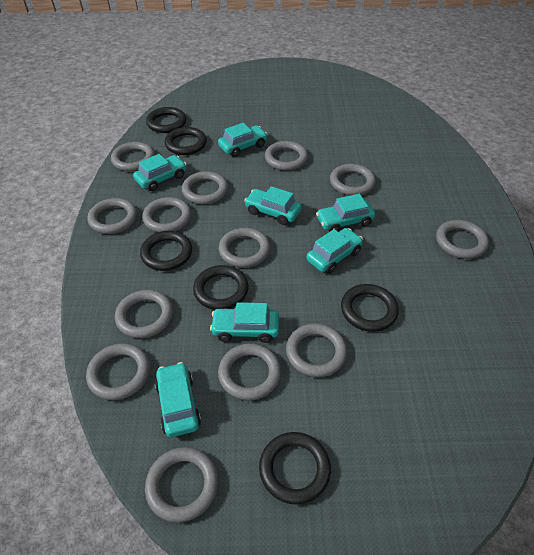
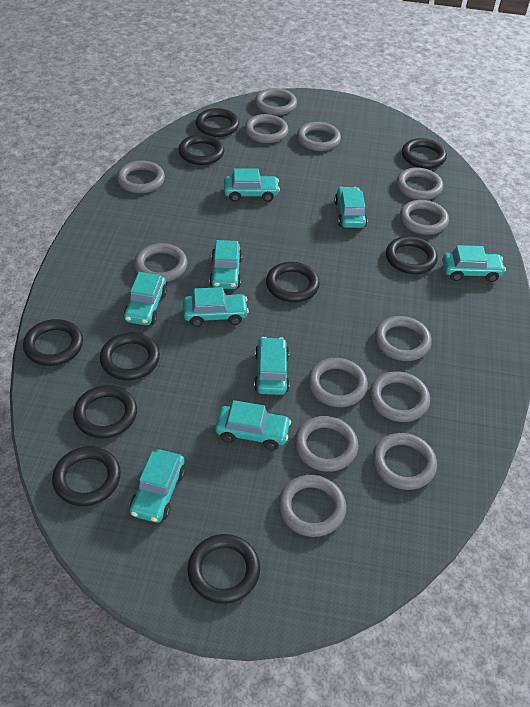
black ring: [140,231,192,271] [146,107,186,133] [165,127,207,155] [193,265,249,310] [259,432,331,504] [341,284,399,332] = 6 -> [23,319,83,366] [52,446,121,506] [73,385,137,438] [100,333,160,380] [179,134,224,165] [187,534,260,604] [196,108,239,137] [266,262,320,302] [386,236,438,274] [402,138,447,169] = 10
turquoise car: [133,154,187,191] [155,362,201,437] [210,302,279,343] [218,123,268,157] [244,186,302,225] [307,228,363,274] [316,194,375,232] = 7 -> [123,272,167,325] [130,450,186,523] [183,287,249,327] [209,240,242,289] [215,400,291,450] [224,168,280,202] [254,337,290,395] [335,187,367,228] [443,245,506,282] = 9

